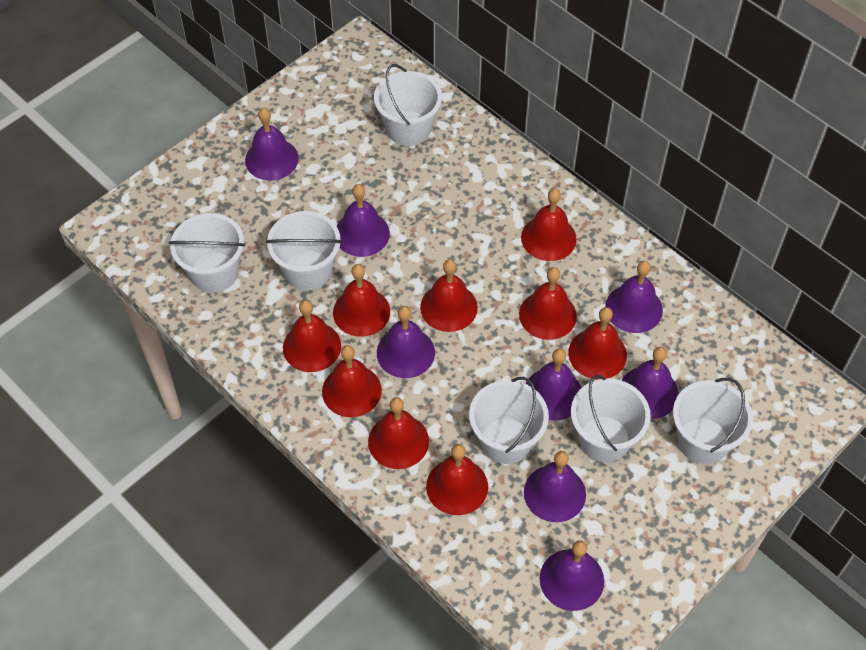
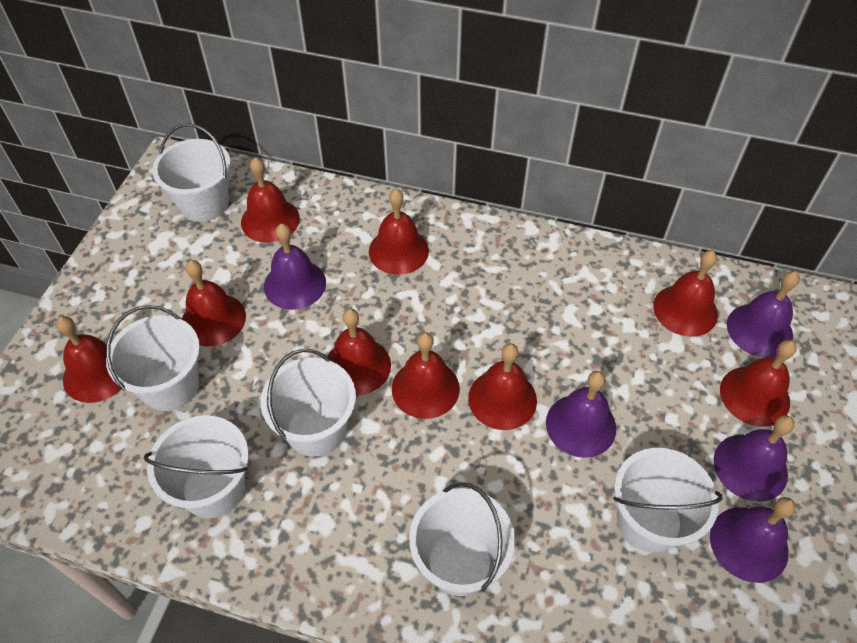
purple bell: [245,108,299,181] [337,184,390,257] [377,306,435,378] [524,451,586,522] [525,348,582,421] [539,540,604,611] [605,261,663,333] [621,347,679,419] = 8 -> [264,224,326,310] [546,371,616,458] [710,497,796,583] [713,415,795,502] [727,271,800,357] = 5

